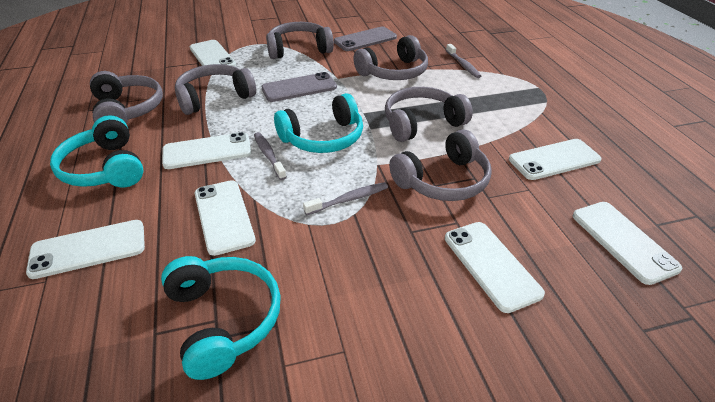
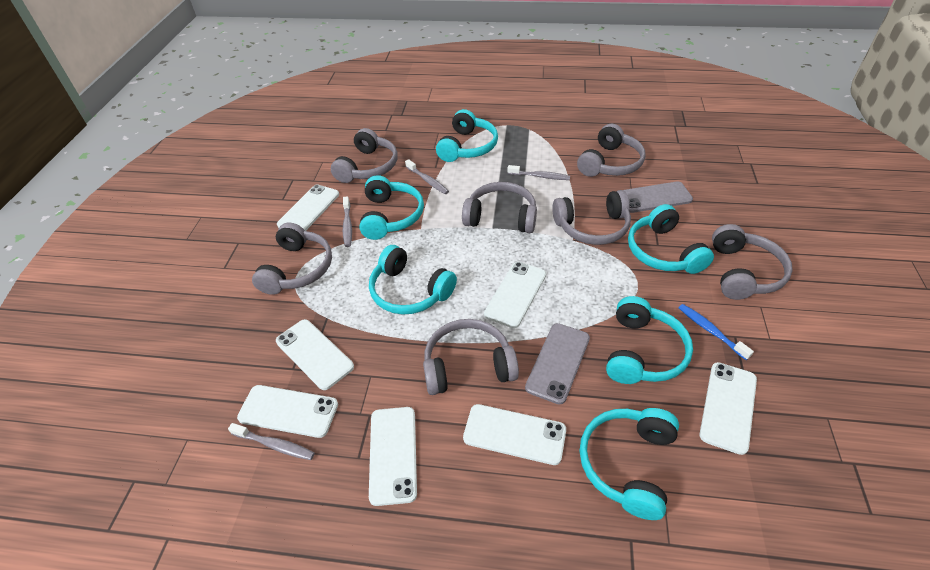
blue toothbrush: none = 0 -> [678,304,754,360] = 1
grey headphones: [90,71,163,123] [175,64,256,115] [266,22,334,59] [353,35,428,80] [385,87,473,142] [389,129,492,201] = 6 -> [252,223,332,295] [331,128,398,183] [423,319,519,395] [462,182,537,233] [552,190,631,245] [577,124,646,177] [712,224,793,300] = 7
grey toothbrush: [254,132,287,180] [303,182,388,215] [446,44,481,78] = 3 -> [228,423,315,460] [343,196,352,247] [405,159,449,194] [507,165,570,180] = 4
turquoise headphones: [50,115,144,187] [161,256,281,380] [274,93,363,153] = 3 -> [359,175,424,240] [369,245,457,315] [436,109,498,162] [580,408,679,520] [606,296,693,384] [628,204,714,274] = 6

